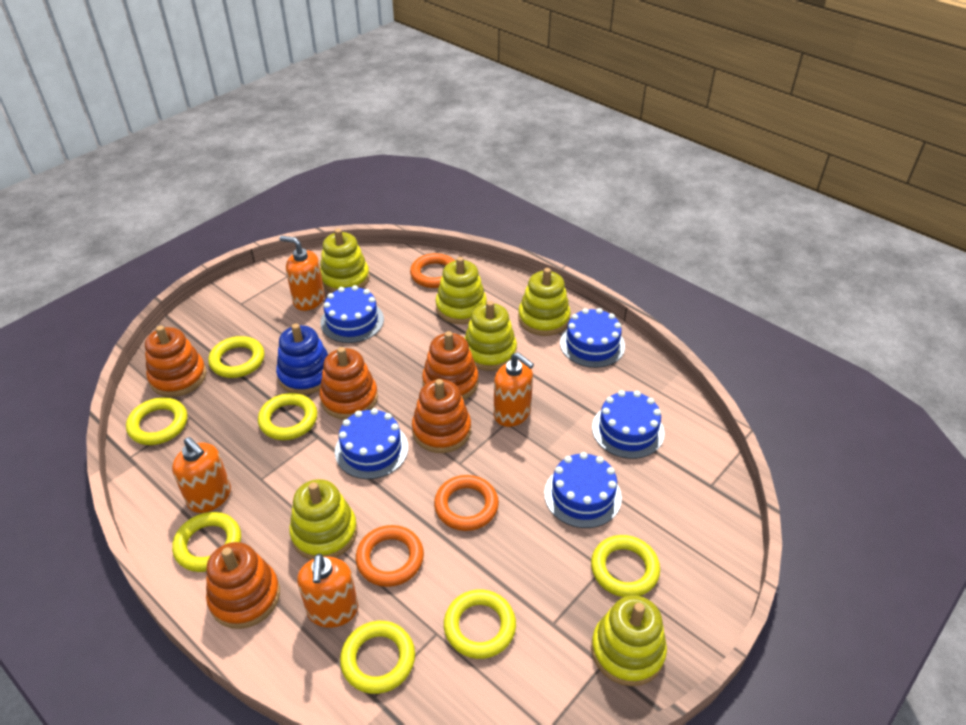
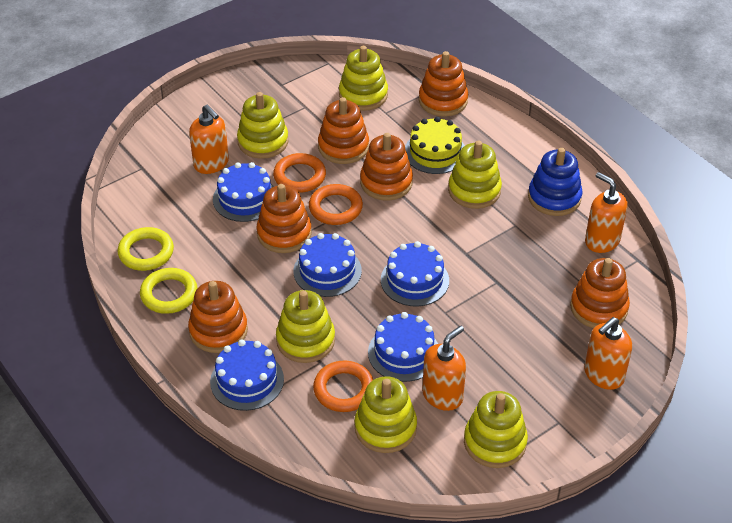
orange stacking toy: [145,326,206,397] [206,542,280,629] [319,347,378,419] [412,379,471,453] [422,331,478,400] = 5 -> [188,281,248,353] [256,184,312,253] [318,97,369,164] [360,133,413,201] [419,51,468,117] [570,258,630,328] = 6
yellow cake: none = 0 -> [405,117,465,174] = 1
yellow ring: [126,397,187,445] [172,512,241,572] [208,336,264,378] [258,393,317,440] [340,621,415,694] [444,590,516,659] [591,535,660,597] = 7 -> [118,227,174,271] [140,268,197,314] = 2

